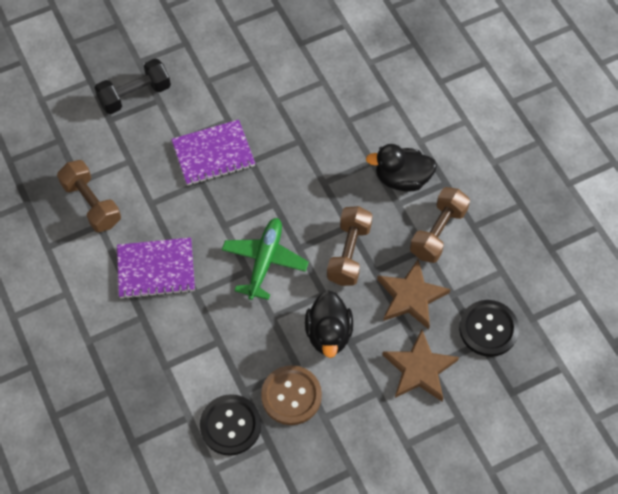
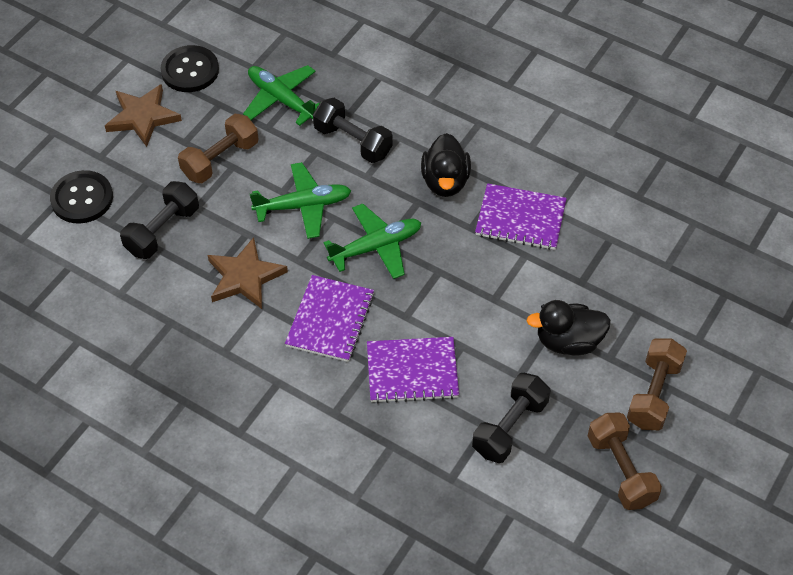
black dumbbell: [95,59,171,114] = 1 -> [120,181,199,259] [313,98,393,163] [472,373,551,463] = 3
brown button: [261,365,322,425] = 1 -> none = 0
green plane: [222,218,309,300] = 1 -> [243,65,320,126] [250,162,351,239] [323,204,421,279] = 3
purple notebook: [117,237,195,299] [171,120,255,186] = 2 -> [285,275,374,362] [367,337,459,403] [475,183,567,250] = 3

